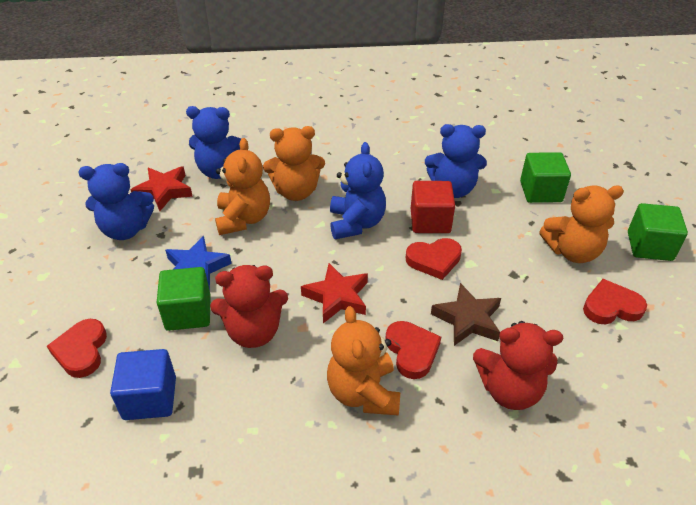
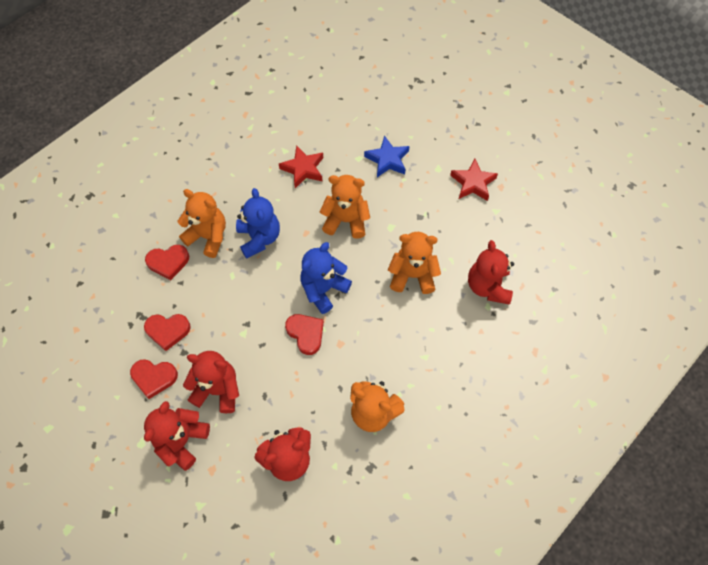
blue cube: [110,349,176,420] = 1 -> none = 0
blue teddy bear: [78,163,154,240] [186,106,241,179] [330,142,386,239] [425,124,487,198] = 4 -> [236,188,280,259] [301,242,352,314] = 2
brown star: [431,283,501,346] = 1 -> none = 0
green cube: [157,267,211,331] [520,152,571,203] [628,203,688,261] = 3 -> none = 0
red cube: [411,181,455,233] = 1 -> none = 0
red teddy bear: [210,265,288,348] [473,321,563,410] = 2 -> [144,401,210,471] [183,351,239,413] [254,427,311,481] [468,240,514,305] = 4

